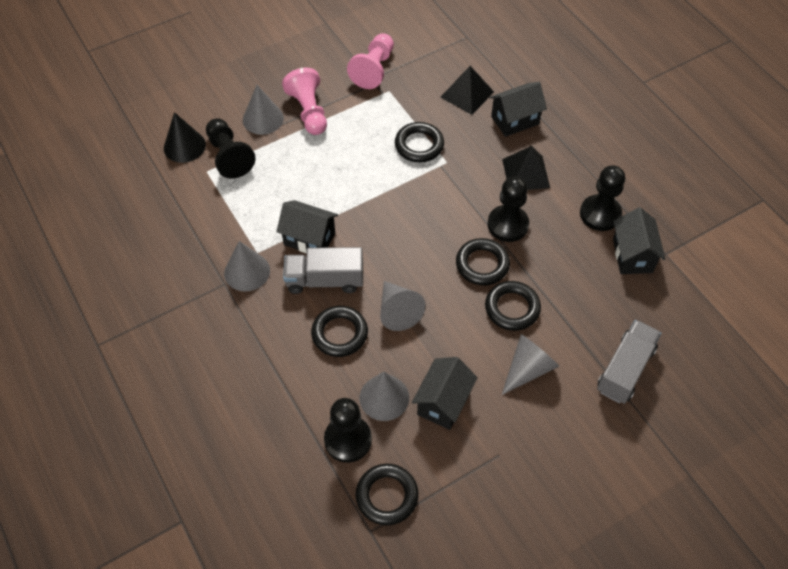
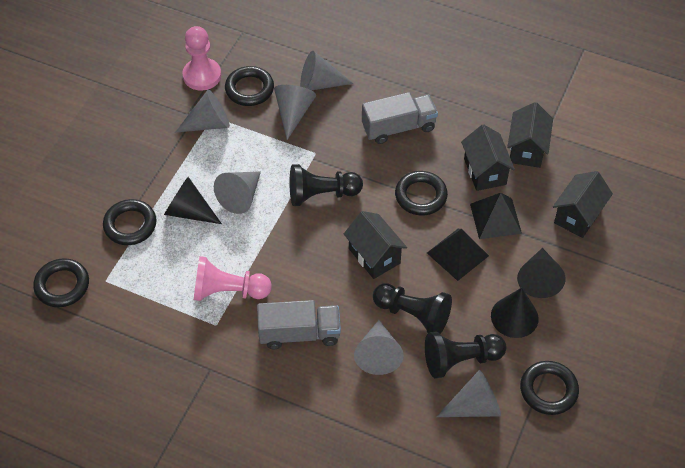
black cone: [164,112,206,163] = 1 -> [164,177,222,224] [491,288,539,338] [517,248,566,298] = 3
black pawn: [206,118,256,179] [324,398,372,463] [487,176,529,242] [580,165,625,231] = 4 -> [290,164,363,206] [373,283,452,334] [425,332,506,378] = 3
grey cone: [224,241,270,291] [243,85,284,135] [360,372,409,421] [380,281,426,331] [502,334,560,395] = 5 -> [175,89,230,133] [214,172,261,214] [274,85,316,140] [300,51,354,90] [354,320,404,375] [436,370,501,417] = 6

